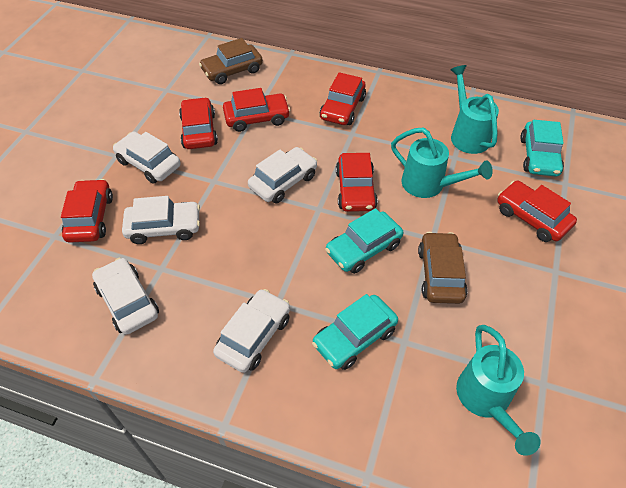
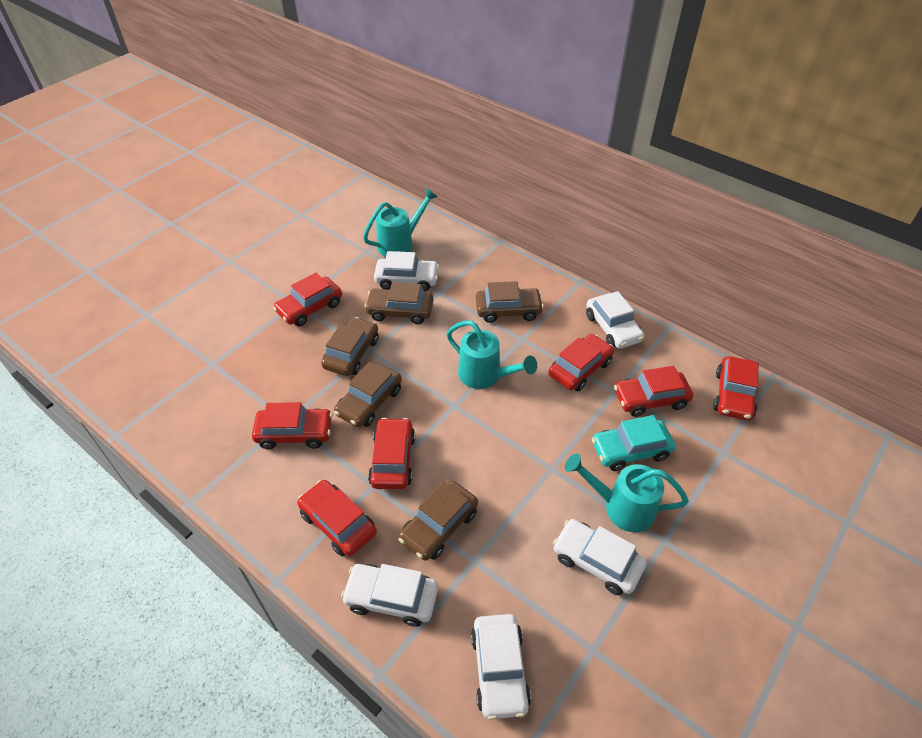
brown car: [199,38,263,84] [418,232,468,304] = 2 -> [321,317,379,376] [334,362,402,427] [364,282,434,324] [399,481,478,561] [476,281,544,323] = 5
red car: [61,179,113,243] [179,97,218,149] [223,88,290,132] [320,72,366,125] [336,153,378,212] [497,181,577,242] = 6 -> [252,402,333,449] [273,273,342,326] [297,480,377,557] [368,418,415,489] [549,334,614,391] [614,366,693,417] [713,356,759,421] = 7
turquoise car: [312,294,398,370] [325,208,403,274] [520,120,564,177] = 3 -> [592,415,675,471] = 1

